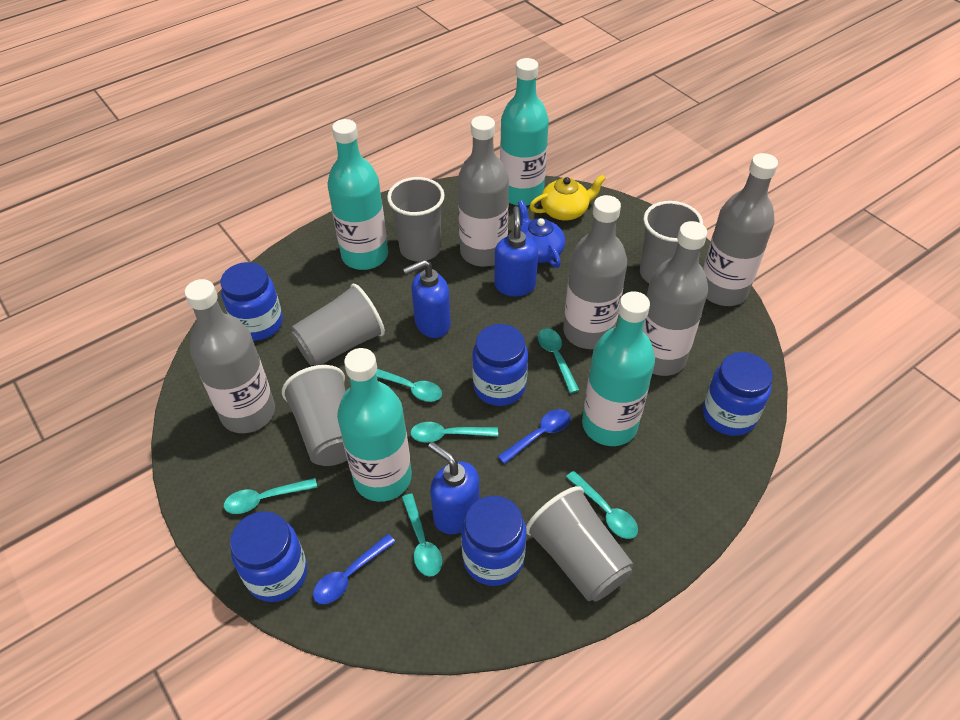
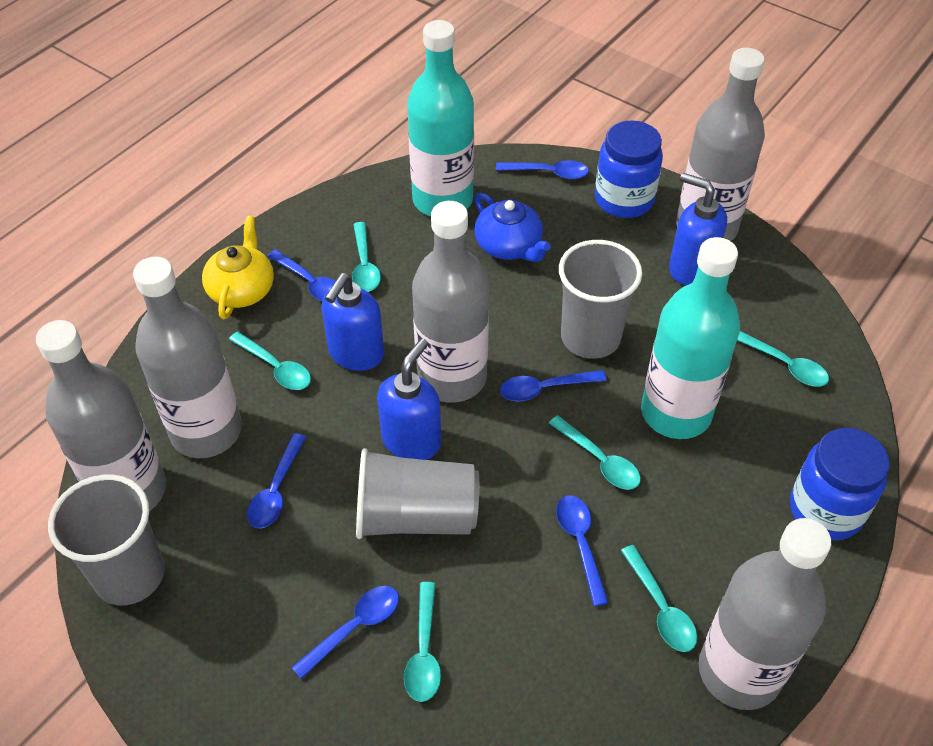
blue jar: [220,262,283,341] [230,511,307,602] [461,496,527,586] [472,324,528,406] [703,352,773,436] = 5 -> [595,120,663,218] [790,428,890,541] = 2
blue spoon: [313,534,395,604] [498,409,571,464] = 2 -> [247,433,306,528] [267,249,335,301] [291,586,399,679] [496,160,589,179] [500,370,607,402] [556,496,609,606] = 6
grey cup: [282,365,347,466] [291,284,385,366] [387,177,445,262] [526,486,634,602] [640,201,703,283] = 5 -> [48,474,165,605] [356,448,479,539] [559,240,642,359] = 3
turquoise bottle: [327,119,388,270] [337,348,412,502] [500,58,549,206] [582,291,655,446] = 4 -> [407,20,474,216] [641,237,740,439] = 2

